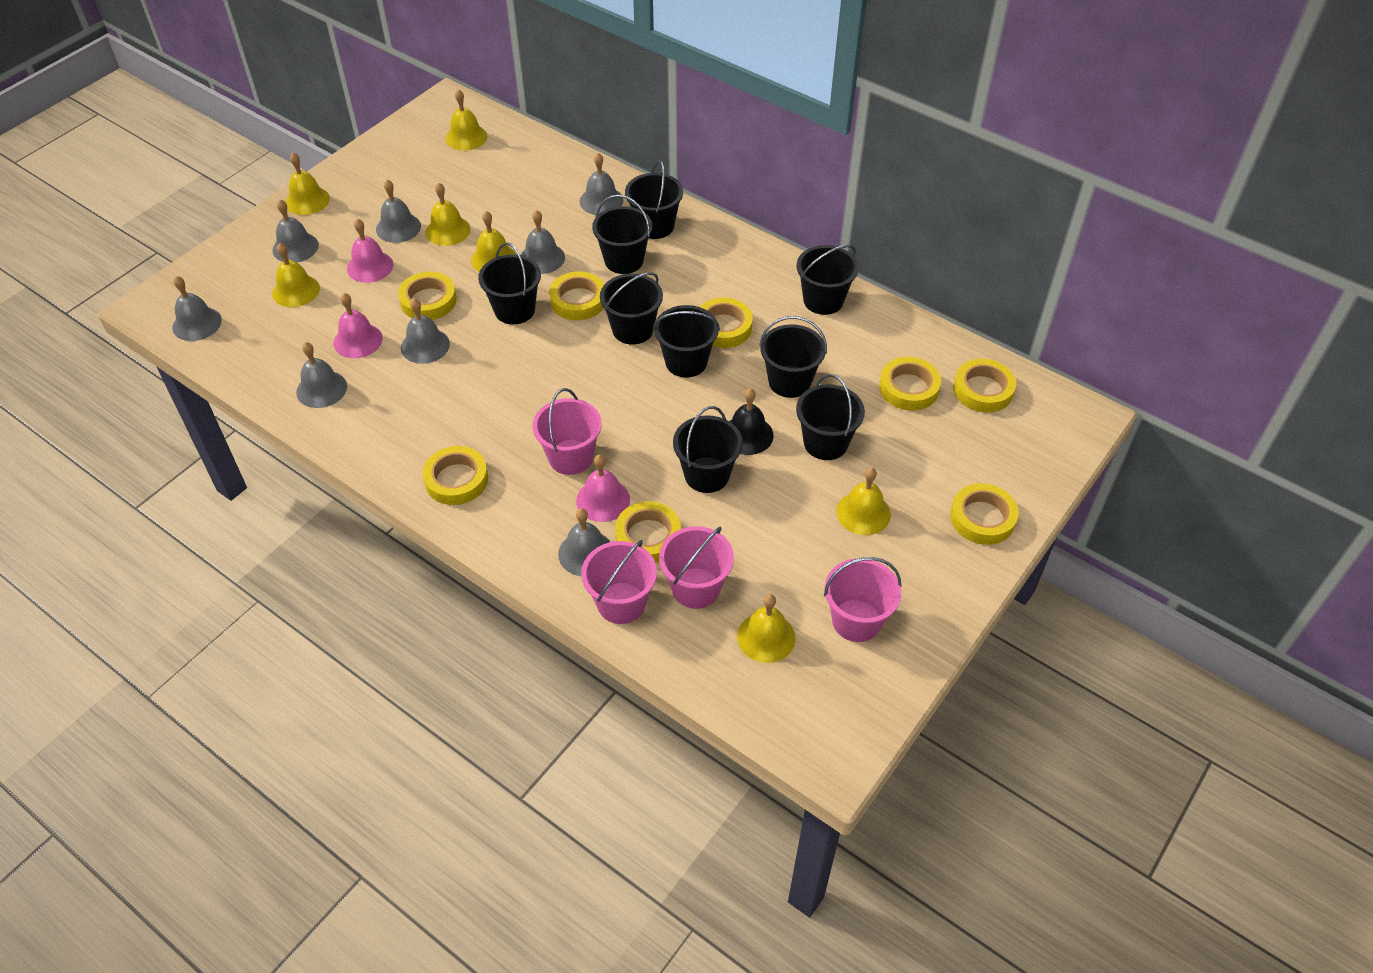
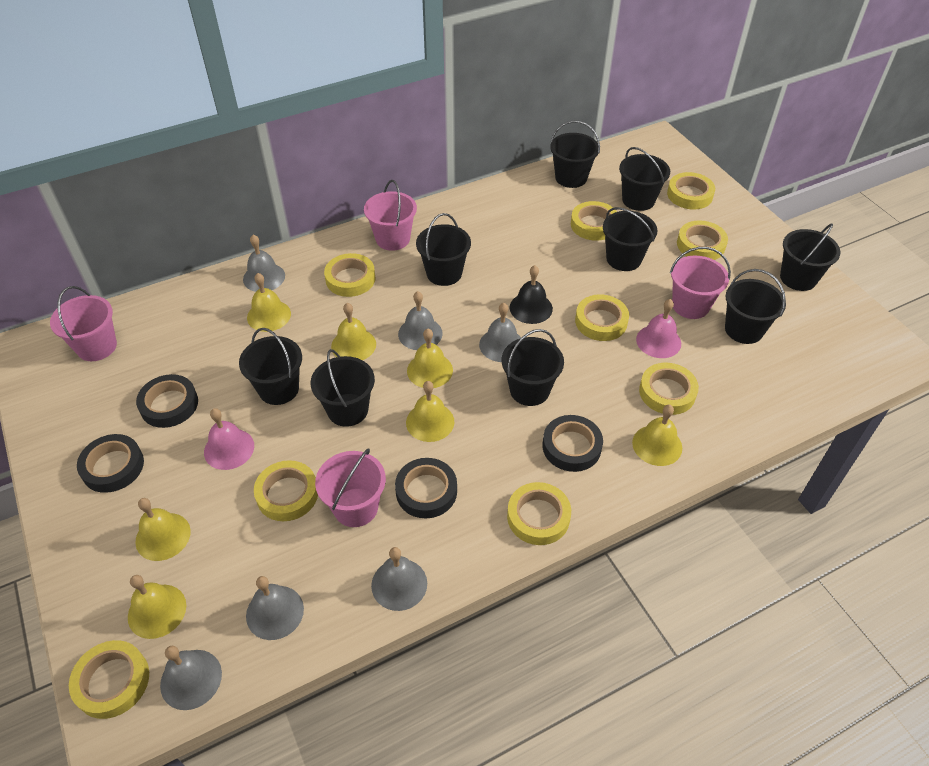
black tape: none = 0 -> [77,434,144,493] [136,374,198,428] [395,458,457,518] [542,415,603,472] = 4
grey bell: [172,276,222,341] [272,200,319,262] [296,342,347,408] [376,180,421,243] [401,298,450,364] [521,210,565,274] [558,508,610,576] [580,153,623,215] = 8 -> [160,646,222,710] [243,235,285,292] [246,576,304,640] [371,547,427,611] [398,291,443,350] [479,303,521,362] = 6
pink bell: [334,293,383,358] [347,219,393,283] [576,455,630,522] = 3 -> [204,408,254,470] [636,299,681,358] = 2
yellow tape: [398,272,457,320] [422,446,488,505] [549,271,604,320] [615,501,681,563] [700,297,753,348] [879,357,941,411] [950,483,1019,545] [953,359,1016,413] = 8 -> [69,640,149,719] [254,460,318,521] [324,253,376,297] [507,482,571,545] [571,201,617,241] [575,294,629,341] [639,363,699,415] [667,172,715,210] [677,220,728,260] = 9

